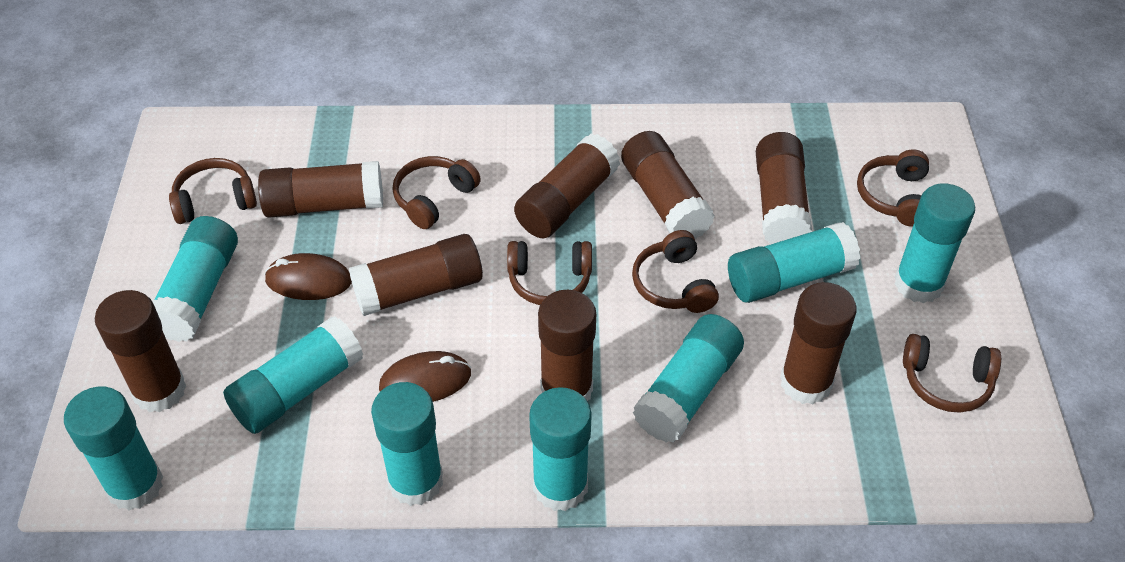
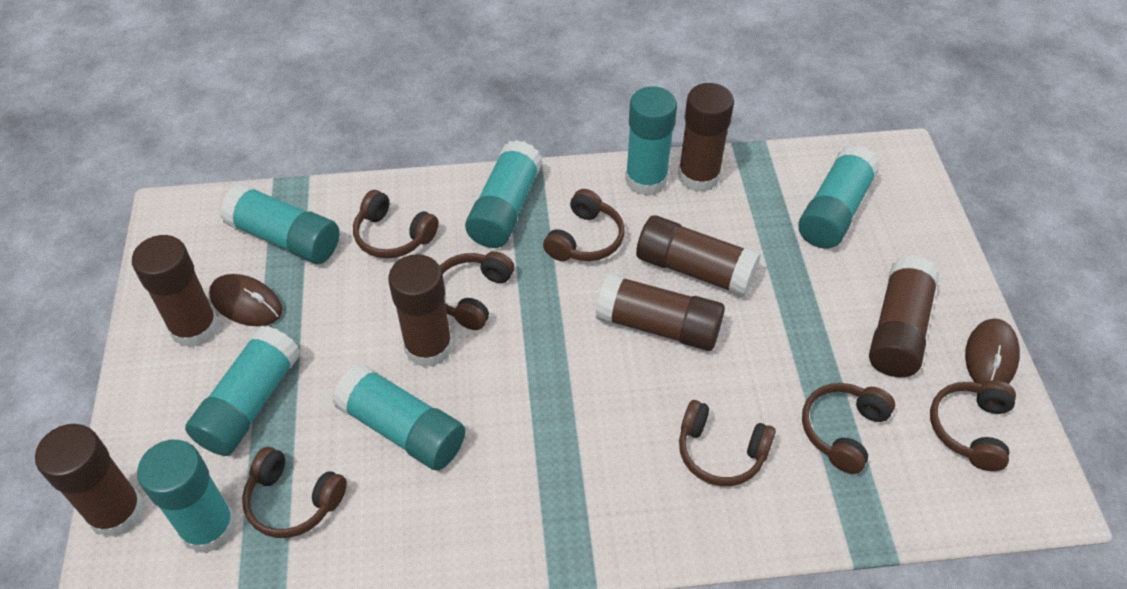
brown glue stick: [95,290,186,412] [258,161,383,218] [349,234,483,316] [514,134,620,238] [538,290,596,401] [621,131,715,239] [756,132,812,245] [780,282,857,405] = 8 -> [35,424,144,538] [132,235,219,348] [388,254,452,367] [596,273,725,351] [636,215,761,297] [678,83,734,192] [869,256,940,377] = 7
brown headphones: [169,158,257,224] [392,156,481,229] [507,241,592,305] [632,230,719,313] [857,149,929,227] [903,334,1001,413] = 6 -> [242,447,347,538] [353,190,439,258] [440,251,514,330] [543,189,625,261] [679,400,776,486] [802,383,895,474] [930,380,1016,471] = 7
turquoise glue stick: [64,387,163,511] [152,216,238,342] [223,316,363,434] [371,382,443,506] [529,387,592,511] [633,314,744,443] [728,222,860,303] [894,183,975,304] = 8 -> [137,440,236,554] [185,326,300,456] [220,184,339,264] [333,363,465,471] [465,140,543,248] [625,86,677,196] [798,145,880,249] = 7

